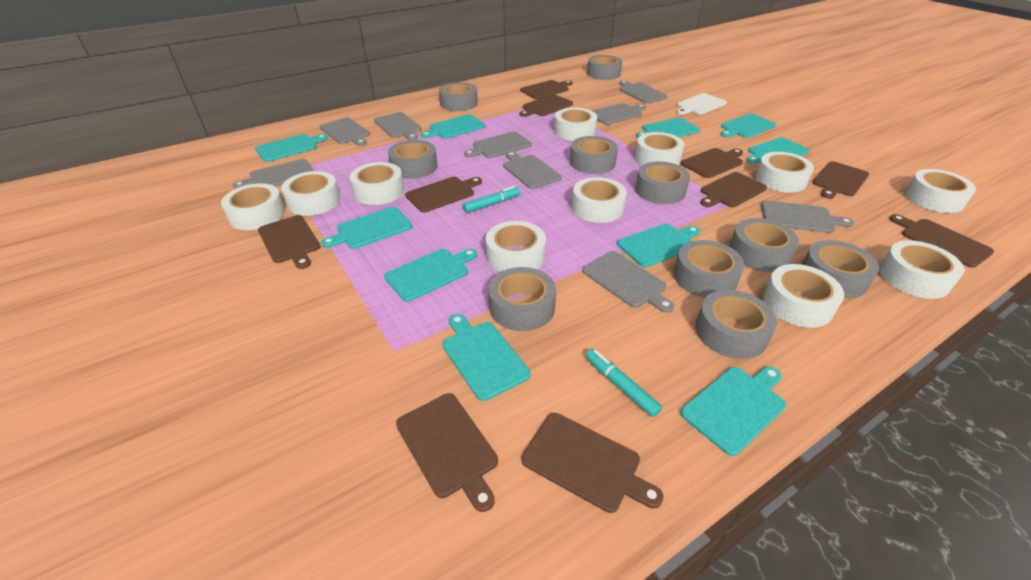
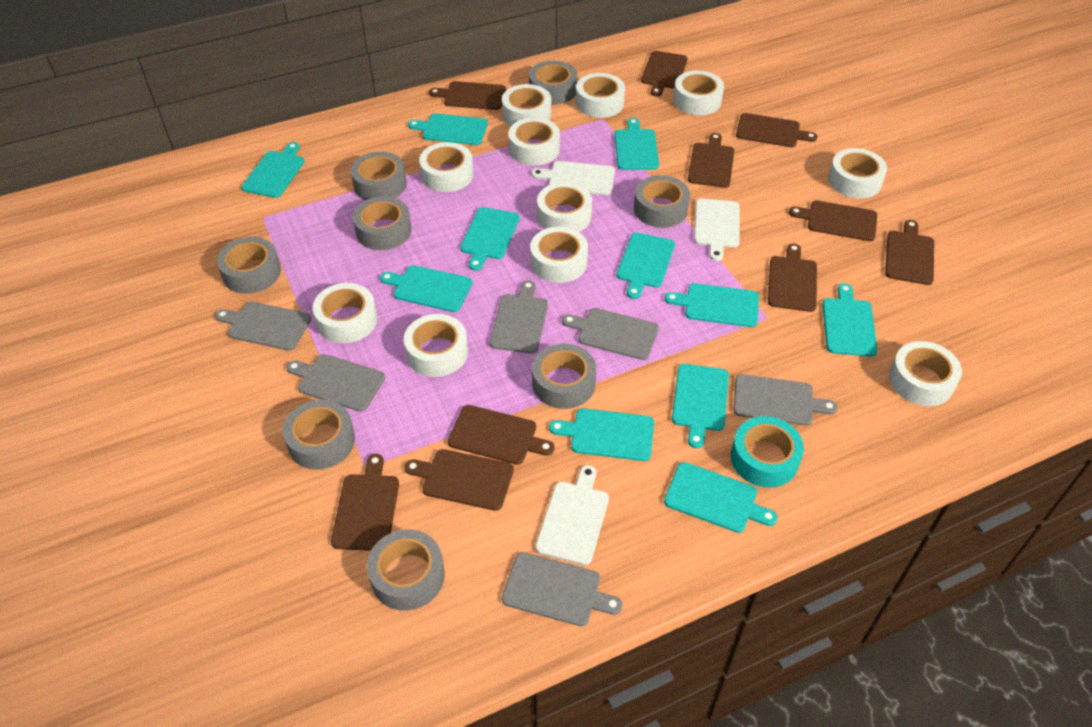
grey cutting board: [233,159,314,189] [320,118,370,146] [374,112,422,140] [464,132,532,158] [503,151,562,189] [582,251,674,313] [592,103,646,125] [619,80,668,103] [761,200,854,233] = 9 -> [215,302,311,351] [286,354,385,412] [489,280,548,353] [502,552,622,626] [562,308,659,360] [733,374,838,426] = 6
grey tape: [388,140,437,179] [439,82,478,111] [489,267,556,331] [570,136,618,174] [587,55,622,80] [635,161,690,204] [674,240,744,298] [695,290,777,359] [729,218,799,272] [802,240,879,299] = 10 -> [217,237,281,294] [283,400,355,470] [351,152,407,200] [353,196,411,250] [367,530,445,611] [529,61,577,105] [532,344,596,409] [634,175,690,228] = 8
turquoise cutting board: [255,134,328,162] [321,207,412,249] [384,249,477,302] [421,114,485,139] [442,314,531,401] [617,223,700,267] [636,118,700,138] [680,366,786,456] [721,114,776,138] [747,137,810,164] = 10 -> [241,142,305,198] [380,265,472,312] [408,113,488,145] [460,207,520,271] [549,408,654,461] [615,118,659,170] [617,232,675,299] [664,462,778,533] [665,283,759,327] [672,364,729,448] [823,283,878,357] = 11
turquoise marker: [463,186,520,213] [586,349,662,417] = 2 -> none = 0
turquoise tape: none = 0 -> [731,416,804,488] = 1
white cutting board: [677,93,727,115] = 1 -> [532,161,615,195] [535,465,609,565] [694,199,739,261] = 3

